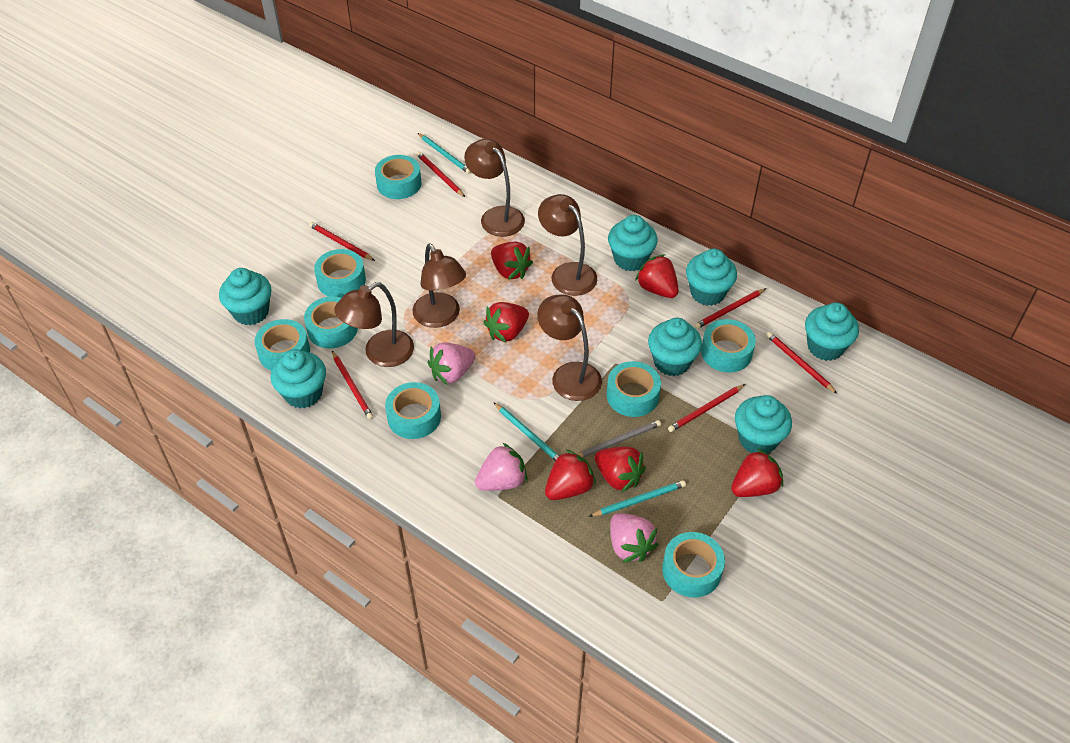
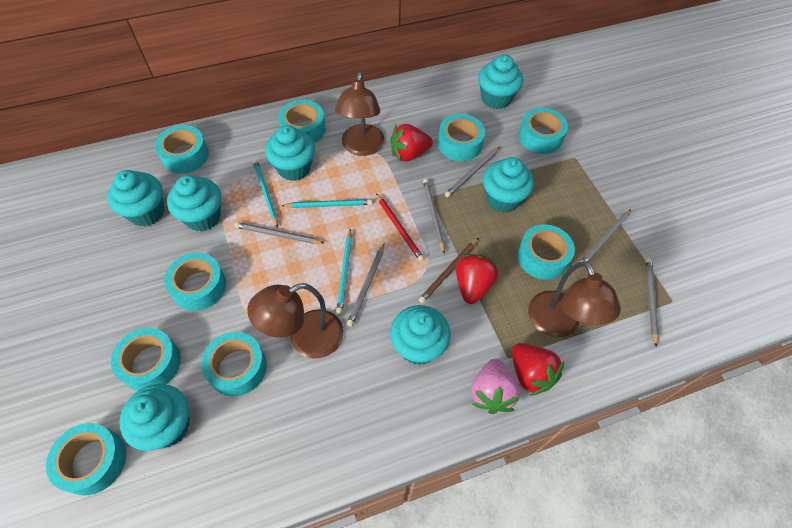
brown lamp: [334,282,414,367] [412,244,466,328] [464,139,525,237] [537,294,602,401] [538,194,597,296] = 5 -> [247,283,344,359] [335,72,384,156] [528,261,621,337] = 3
brown pencil: none = 0 -> [419,238,478,303] = 1
grey pencil: [578,420,661,458] = 1 -> [235,222,324,244] [347,244,384,326] [423,179,445,254] [445,147,499,197] [580,209,631,262] [646,258,659,347] = 6
pink strawberry: [427,343,475,385] [475,443,527,491] [610,513,658,563] = 3 -> [471,358,520,414] = 1
red pencil: [309,222,375,261] [332,351,373,419] [416,152,465,197] [668,384,745,432] [694,288,766,329] [766,332,837,394] = 6 -> [376,193,424,262] = 1
red strawberry: [484,302,529,343] [491,242,533,280] [545,450,596,500] [595,447,646,493] [635,254,679,298] [731,448,783,497] = 6 -> [391,124,433,162] [456,254,498,304] [512,343,564,396] = 3
turquoise tape: [254,319,310,371] [304,296,358,348] [314,249,366,298] [375,155,422,199] [385,382,441,439] [607,361,661,417] [662,532,725,598] [701,319,756,373] = 8 -> [46,423,126,496] [111,328,181,391] [155,125,209,174] [164,253,226,311] [201,332,267,396] [278,99,326,143] [438,114,485,161] [517,224,575,280] [518,108,568,154] = 9

